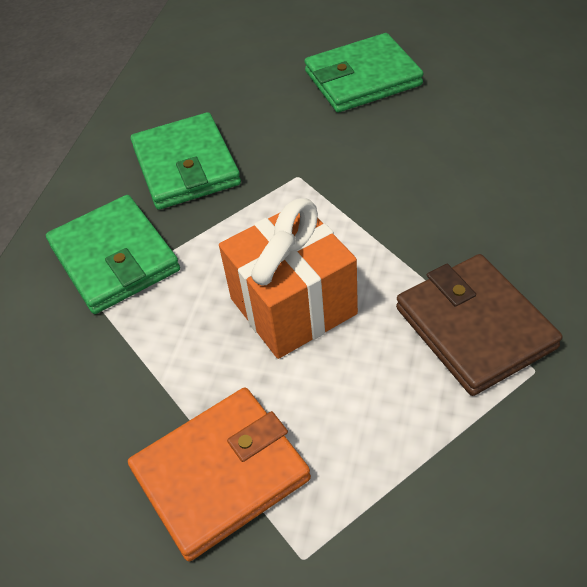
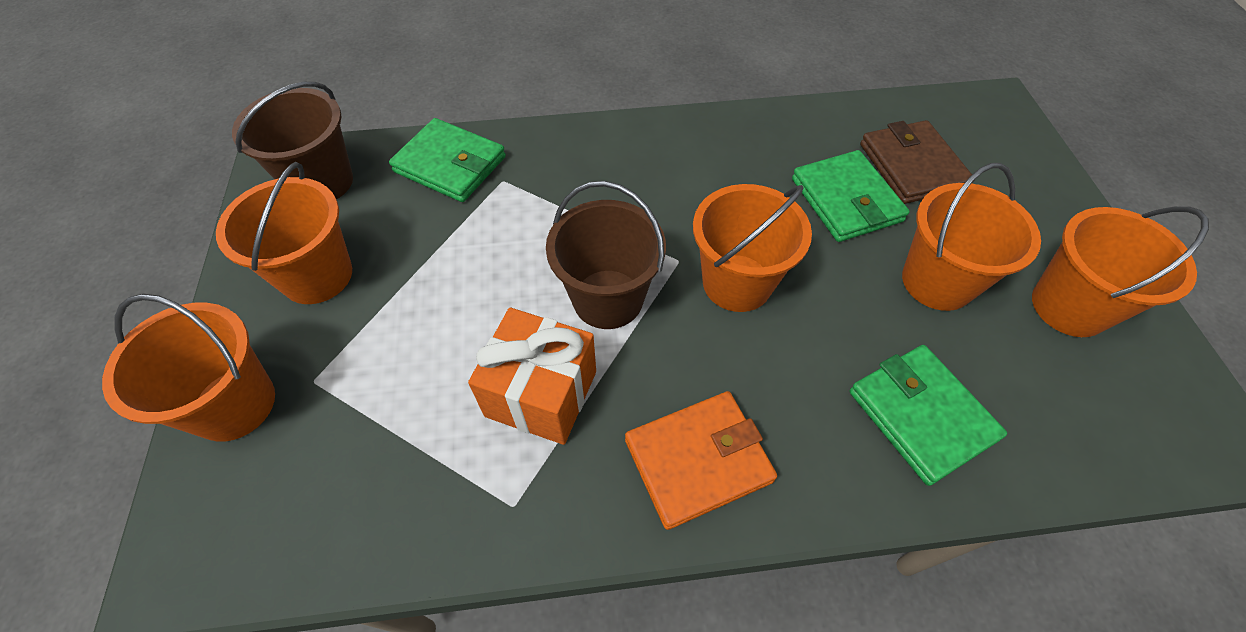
brown bucket: none = 0 -> [232,82,353,199] [546,181,666,329] = 2
orange bucket: none = 0 -> [102,294,275,442] [216,162,352,304] [693,184,812,312] [902,163,1041,311] [1032,206,1209,337] = 5

